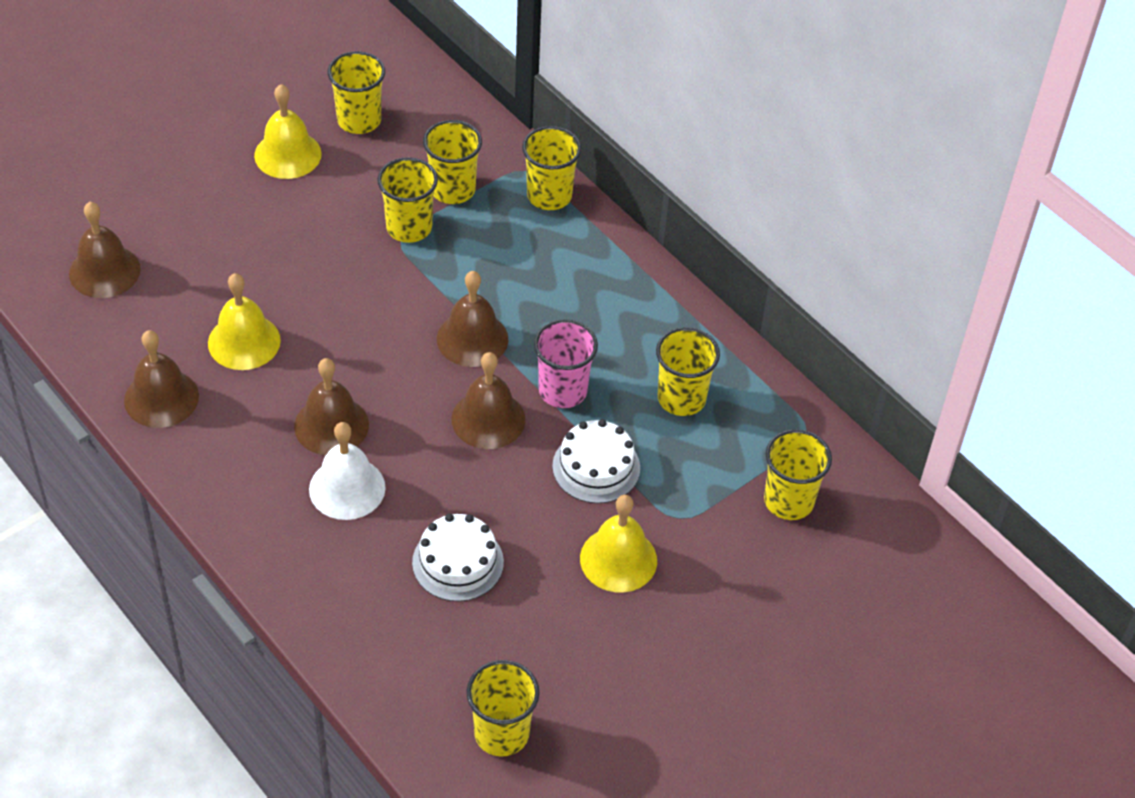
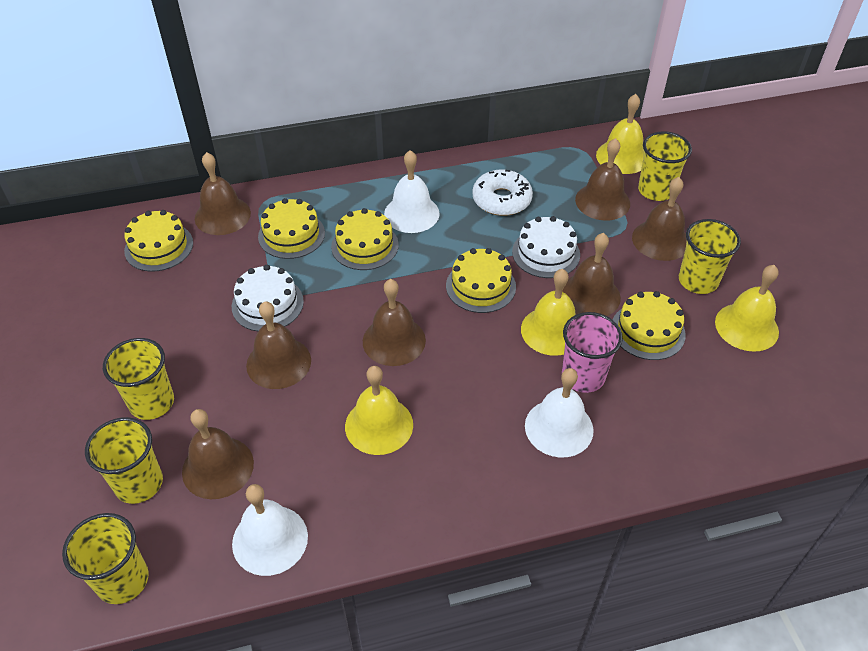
brown bell: [69,202,141,298] [124,330,199,428] [294,358,369,455] [437,271,508,367] [452,352,525,449] = 5 -> [182,409,254,499] [195,152,251,235] [246,302,311,389] [363,279,426,366] [562,233,621,316] [575,138,630,221] [632,177,687,261] = 7
white bell: [309,422,386,520] = 1 -> [232,484,308,576] [384,150,440,233] [525,368,594,458] = 3
white donut: none = 0 -> [473,170,533,216] = 1
yellow bell: [208,273,281,370] [254,84,322,179] [580,495,657,592] = 3 -> [345,366,413,455] [521,269,575,356] [596,94,644,174] [715,265,779,352] = 4
yellow cake: none = 0 -> [124,210,193,272] [258,198,325,259] [331,208,399,270] [446,248,516,313] [613,291,686,360] = 5
yellow cup: [328,51,385,134] [377,157,438,243] [423,120,482,204] [466,660,540,757] [522,126,581,210] [656,327,720,416] [764,429,832,520] = 7 -> [62,513,149,604] [85,417,163,504] [103,338,174,420] [638,131,692,201] [679,219,741,294] = 5

